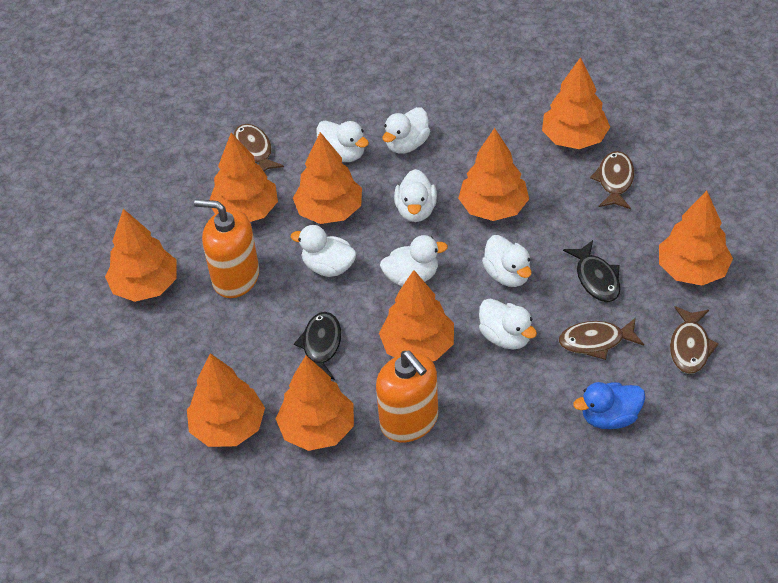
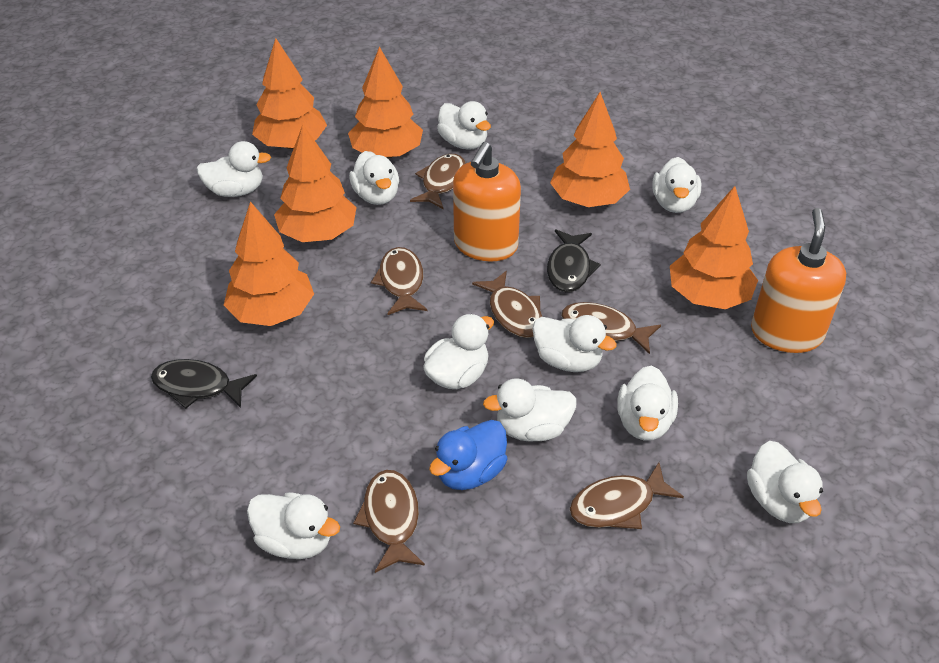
brown fish: [233,124,284,172] [559,317,644,360] [590,151,634,209] [670,306,719,374] = 4 -> [353,470,425,573] [371,247,427,315] [410,154,466,209] [472,271,542,338] [561,302,661,354] [570,462,684,529] = 6
orange tree: [105,209,177,302] [187,353,265,447] [209,133,278,222] [276,356,354,451] [293,132,362,224] [379,270,454,361] [458,128,529,221] [542,57,610,149] [659,191,733,286] = 9 -> [224,201,314,326] [252,38,327,149] [274,125,357,242] [348,47,423,158] [550,92,630,207] [670,186,758,309] = 6
white duck: [291,225,356,277] [316,121,369,162] [380,235,448,286] [382,107,430,154] [394,169,437,222] [479,299,537,349] [482,235,532,287] = 7 -> [197,141,271,197] [247,492,340,559] [349,151,399,205] [423,314,494,389] [437,101,491,150] [483,378,577,442] [532,315,617,372] [617,365,678,441] [652,157,701,213] [747,441,823,523] = 10

